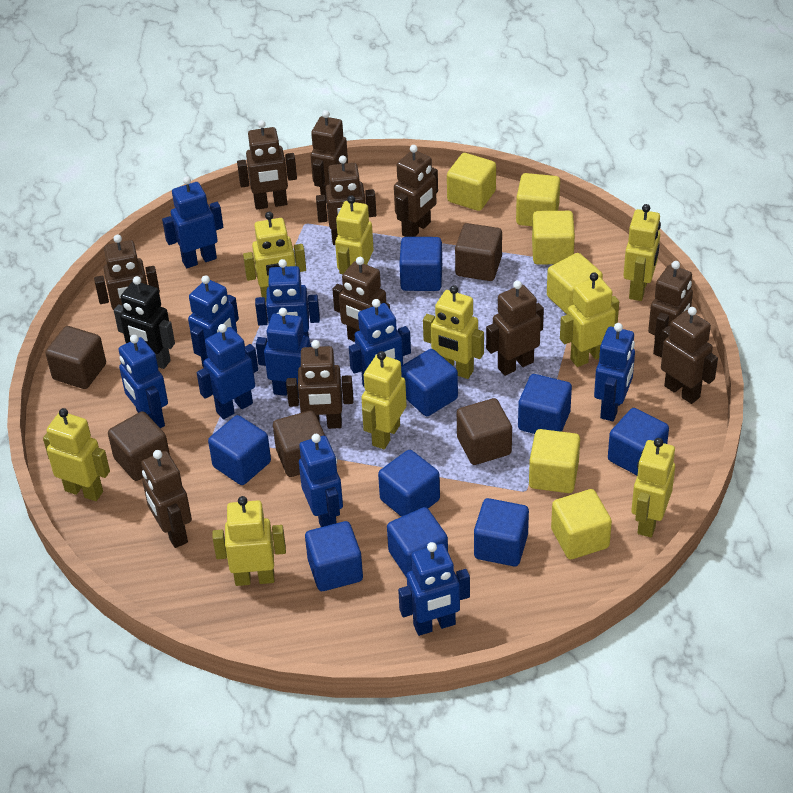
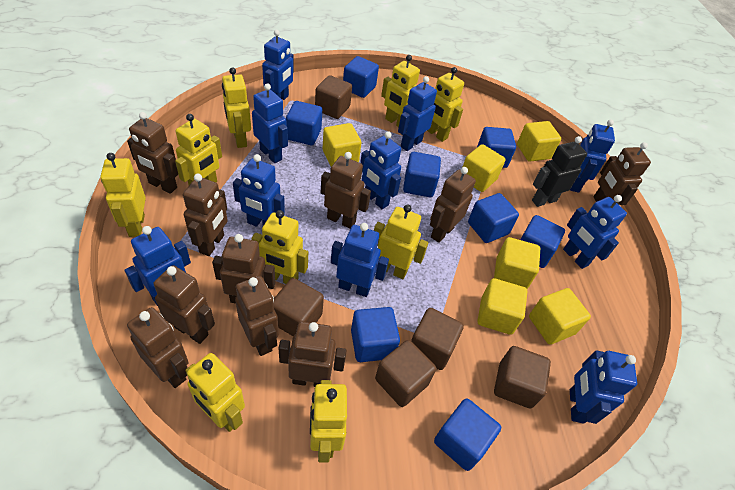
blue cube: [208,415,271,485] [305,521,363,591] [378,450,440,517] [387,507,448,578] [399,237,442,291] [401,349,458,416] [474,498,529,566] [518,374,572,434] [608,408,669,475] = 9 -> [286,101,322,145] [343,56,379,98] [351,307,400,362] [403,152,441,197] [434,398,501,471] [468,193,519,243] [477,127,516,168] [520,215,565,268] = 8
brown robot: [94,234,160,310] [141,450,192,548] [237,120,297,209] [286,340,353,429] [310,110,348,204] [316,156,376,245] [332,257,390,342] [394,145,438,237] [486,281,544,376] [648,261,693,357] [660,307,718,404] = 11 -> [127,112,178,194] [127,307,188,388] [154,265,215,344] [183,174,228,256] [212,234,275,303] [235,276,279,356] [279,322,347,387] [321,152,371,229] [430,167,476,243] [593,142,651,205] = 10

